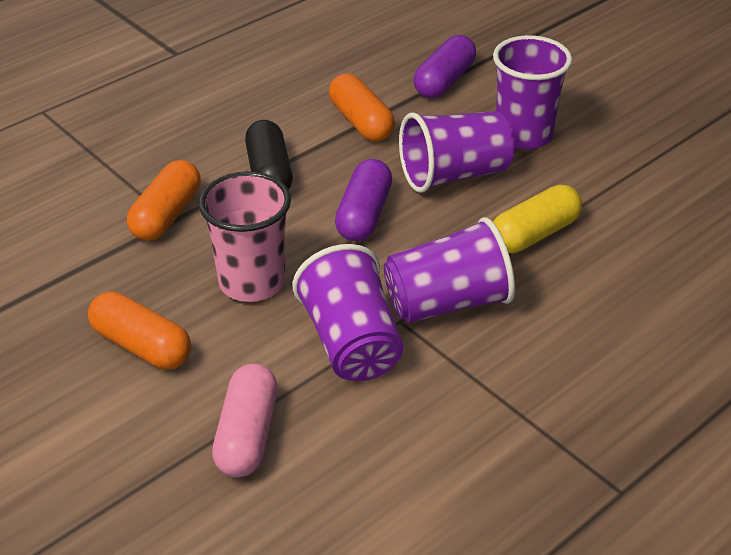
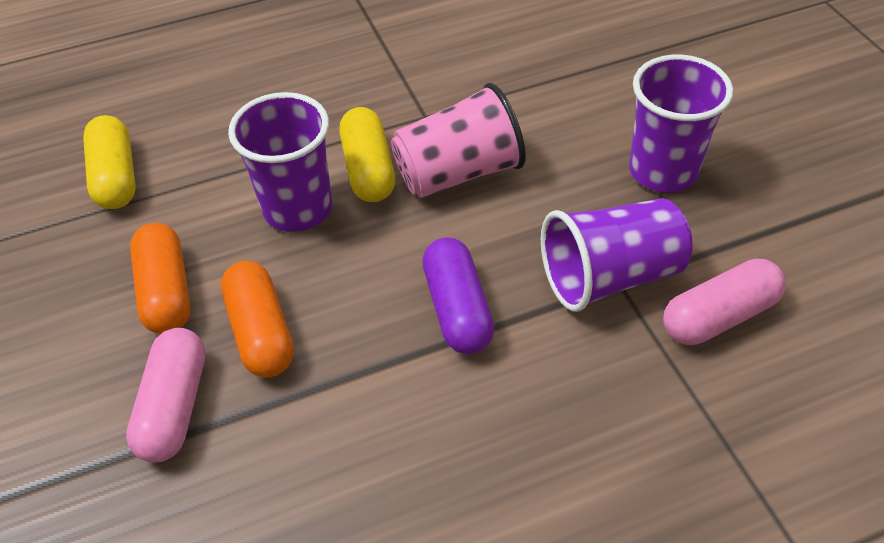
black capsule: [245,120,293,190] = 1 -> none = 0
orange capsule: [88,292,191,370] [127,160,201,241] [329,73,395,142] = 3 -> [130,223,191,334] [221,261,294,378] = 2
pink capsule: [212,364,278,477] = 1 -> [126,328,205,463] [663,259,786,345] = 2
purple capsule: [335,159,392,241] [414,35,476,98] = 2 -> [422,237,494,354] = 1
purple cup: [293,244,404,381] [384,217,515,323] [399,111,515,193] [493,35,572,150] = 4 -> [228,92,332,232] [541,198,693,312] [629,55,733,193] = 3
yellow capsule: [493,184,582,253] = 1 -> [83,115,136,209] [339,107,395,202] = 2

